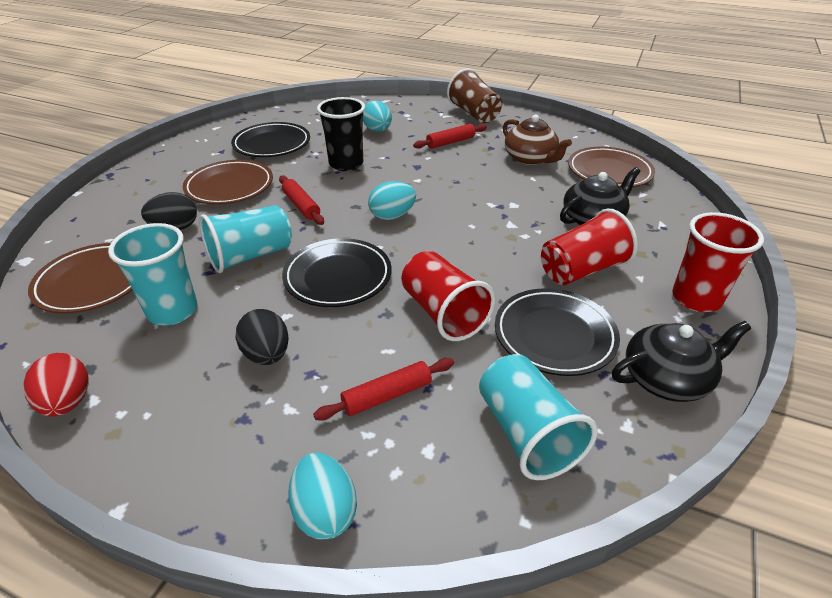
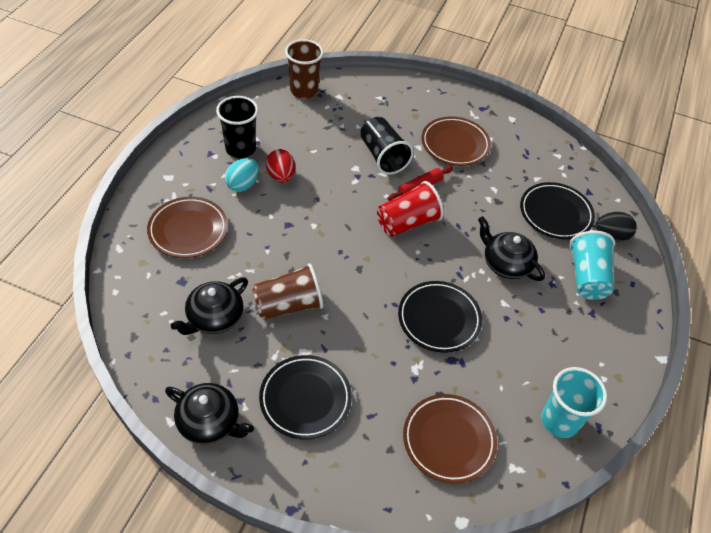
black cup: [317,97,365,171] = 1 -> [216,96,258,158] [360,117,414,175] = 2
black egg: [141,192,197,230] [236,309,289,365] = 2 -> [596,212,637,242] = 1
black teapot: [560,167,640,225] [612,321,751,402] = 2 -> [165,383,254,445] [171,278,248,335] [478,216,545,281] = 3
brown cup: [447,68,502,123] = 1 -> [252,263,323,320] [285,39,324,99] = 2
brown teapot: [503,115,572,165] = 1 -> none = 0
red cup: [401,251,495,341] [541,208,638,285] [672,212,764,312] = 3 -> [377,181,444,236] = 1
red rolling pin: [279,176,324,225] [313,358,454,421] [413,124,487,149] = 3 -> [387,166,453,201] = 1
turquoise cup: [108,223,197,325] [199,205,292,273] [479,354,598,480] = 3 -> [541,367,607,438] [569,231,615,300] = 2
turquoise egg: [288,453,357,540] [363,101,392,132] [368,181,416,220] = 3 -> [225,158,259,192] = 1

